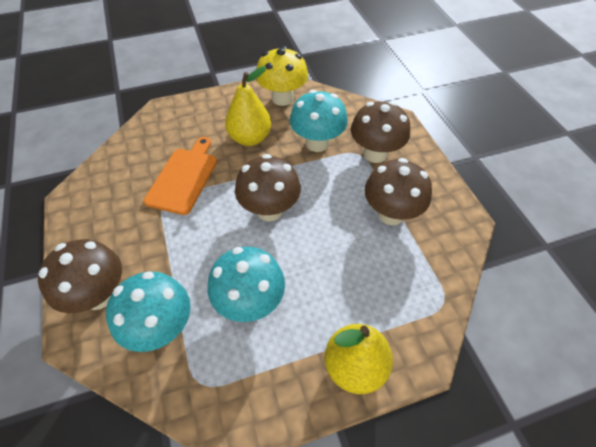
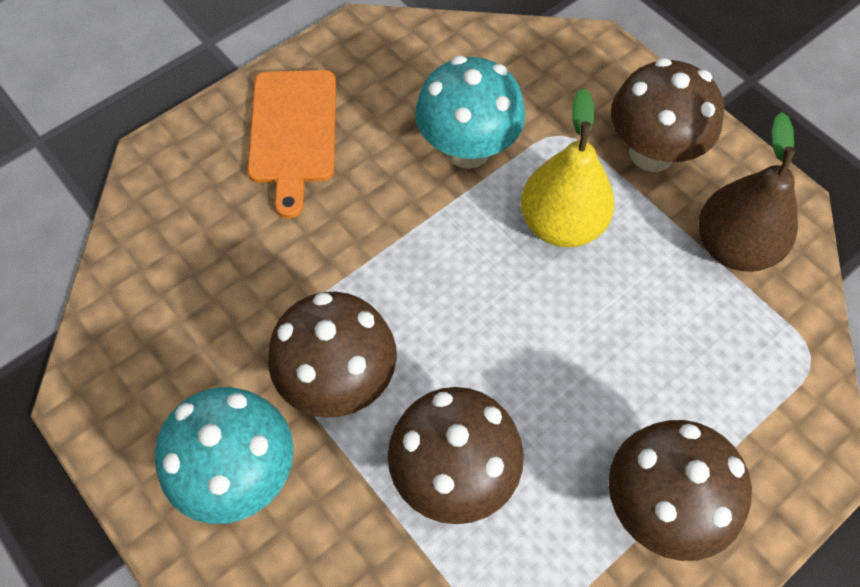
brown pear: none = 0 -> [699,112,798,272] = 1
turquoise mushroom: [106,271,191,352] [208,247,285,322] [290,90,348,152] = 3 -> [155,387,294,524] [415,56,525,169] = 2
yellow mushroom: [256,46,308,106] = 1 -> none = 0
yellow pear: [225,66,271,146] [325,324,393,394] = 2 -> [521,88,615,247] = 1

